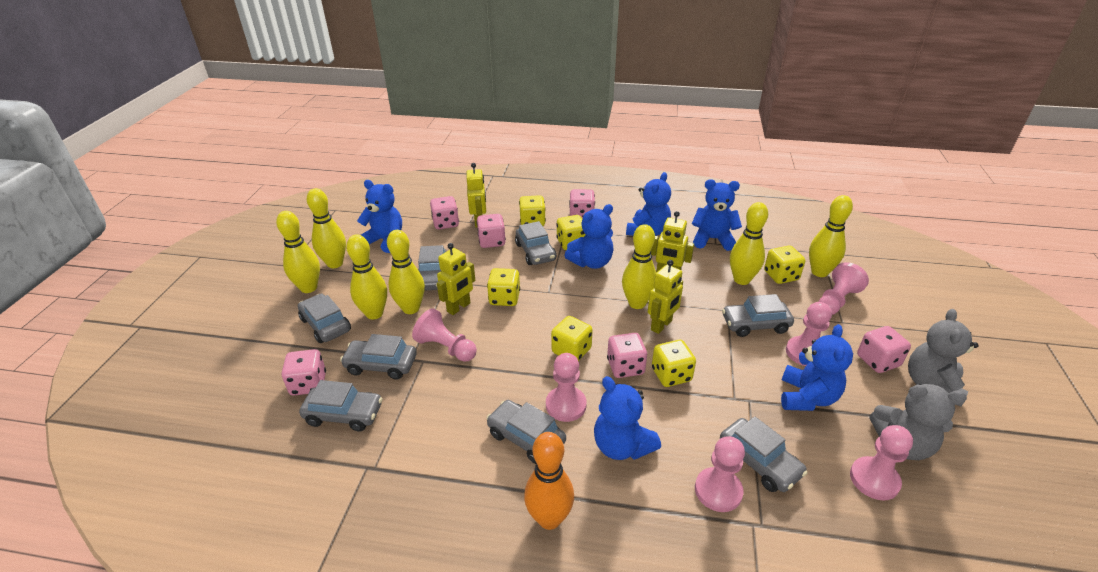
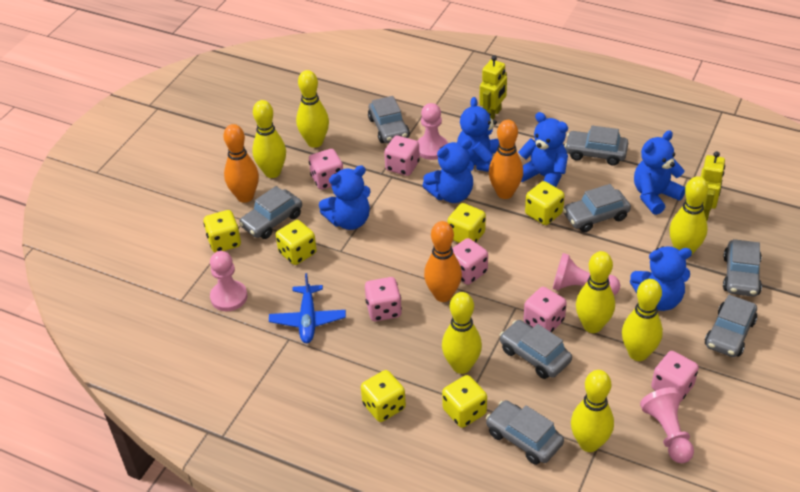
blue plane: none = 0 -> [269,273,346,343] = 1
grey teddy bear: [870,384,967,460] [908,309,979,407] = 2 -> none = 0
orange bowling pin: [524,432,574,530] = 1 -> [223,124,259,203] [424,221,462,302] [489,120,523,199] = 3
pink pawn: [412,308,477,362] [546,353,587,422] [695,436,745,512] [786,302,832,366] [819,262,869,315] [850,425,913,500] = 6 -> [210,251,247,311] [417,103,448,160] [553,253,620,295] [640,387,694,463] = 4
yellow robot: [437,243,475,315] [467,163,486,228] [648,260,683,334] [651,211,694,273] = 4 -> [479,55,507,119] [701,151,725,221] = 2

